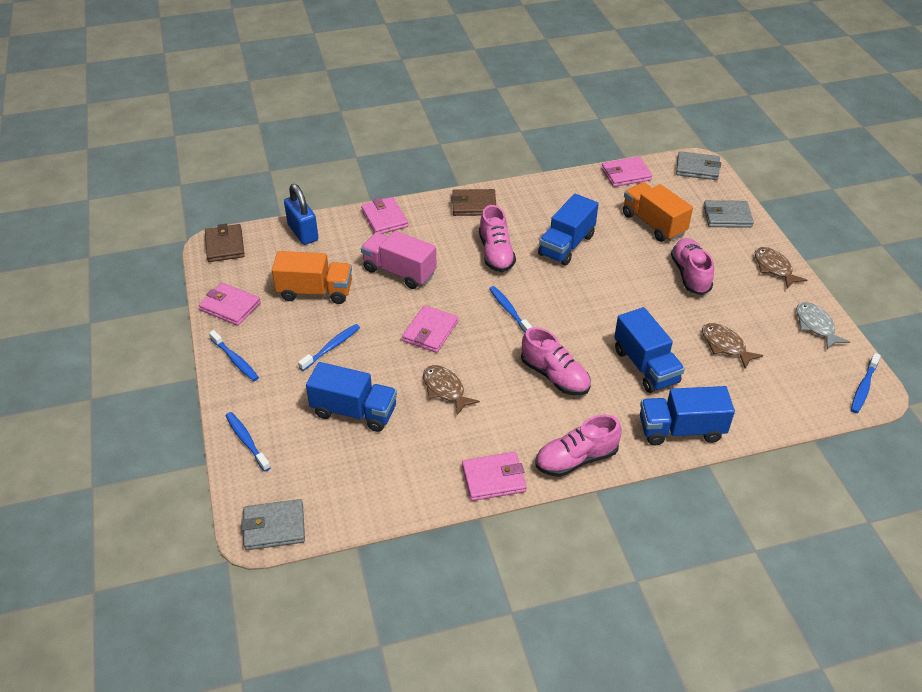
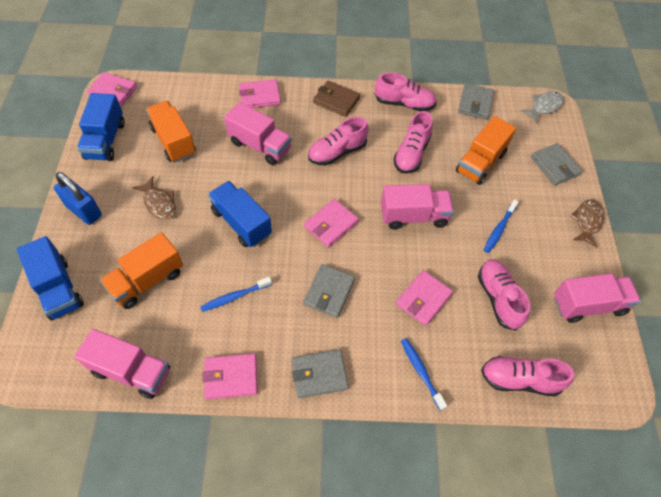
blue toothbrush: [209,330,259,381] [225,412,271,472] [298,324,360,371] [489,286,532,333] [851,353,881,413] = 5 -> [200,276,272,312] [401,338,447,411] [484,199,519,253] = 3
blue truck: [306,362,397,432] [538,194,599,266] [614,307,685,393] [640,386,735,446] = 4 -> [17,236,84,321] [77,93,125,161] [208,181,272,247] = 3
brown fish: [423,365,480,415] [702,323,763,369] [755,247,807,289] = 3 -> [132,176,176,220] [570,199,604,248] = 2
brown wallet: [205,224,245,262] [451,189,496,216] = 2 -> [313,81,360,117] = 1
grey wallet: [241,499,305,550] [676,151,721,180] [703,200,754,228] = 3 -> [292,349,349,398] [303,264,355,318] [458,83,494,120] [531,143,582,185] = 4
orange truck: [272,251,352,304] [623,182,693,242] = 2 -> [100,232,183,309] [146,101,196,162] [456,116,516,185] = 3
pink shoe: [479,205,516,272] [521,327,591,395] [536,414,622,477] [671,238,714,295] = 4 -> [308,117,369,165] [375,72,437,111] [393,111,433,174] [478,260,530,330] [481,356,574,397] = 5
pink truck: [361,231,437,289] = 1 -> [75,329,170,399] [224,102,292,165] [381,184,454,229] [554,273,641,323] = 4

